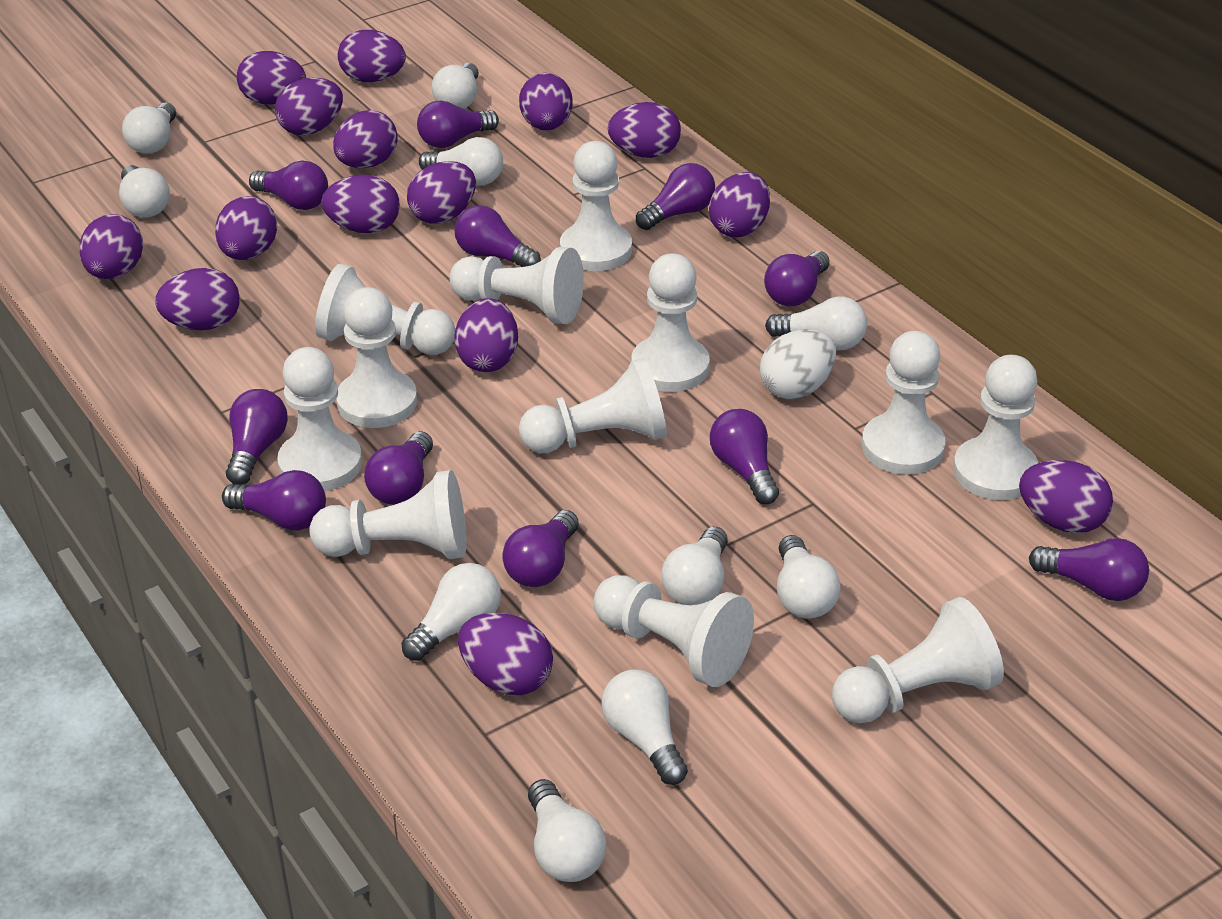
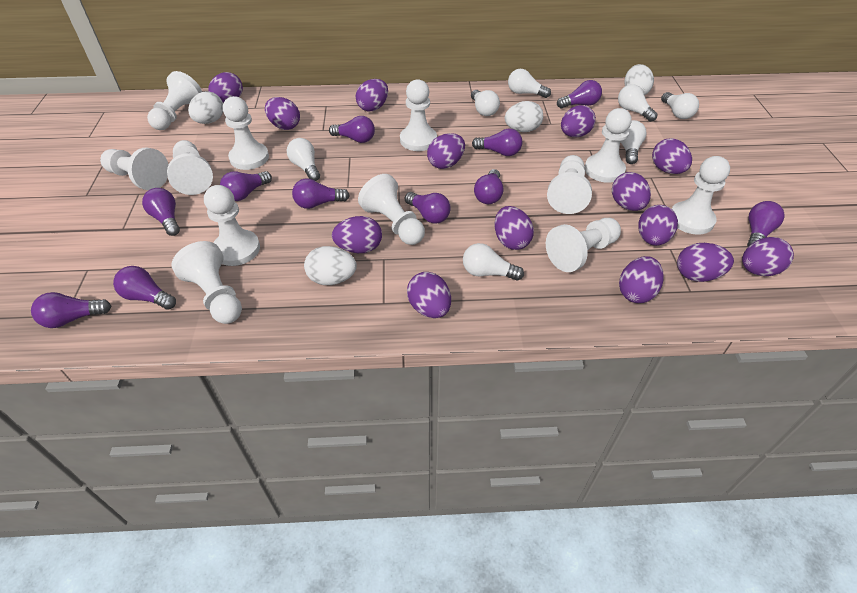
purple egg: [79,214,143,279] [155,268,240,330] [215,196,277,260] [237,51,306,104] [275,78,343,135] [321,175,400,233] [333,110,398,168] [338,30,406,82] [407,161,476,224] [454,298,518,372] [458,613,553,695] [519,73,573,131] [607,102,681,158] [709,172,770,238] [1019,460,1113,533] = 15 -> [208,72,243,103] [265,97,300,130] [332,216,382,253] [356,79,388,111] [407,272,451,318] [427,133,465,169] [495,206,534,250] [561,105,596,137] [612,172,651,211] [619,256,664,303] [638,205,678,246] [652,138,692,174] [677,243,734,282] [742,237,794,276] = 14
white egg: [760,329,836,399] = 1 -> [188,91,223,124] [304,246,357,285] [505,101,543,132] [624,64,654,95] = 4
white light bulb: [119,165,170,217] [122,103,176,153] [401,563,501,661] [419,137,503,186] [431,63,479,109] [528,779,606,882] [602,670,688,785] [661,527,728,605] [765,297,867,351] [777,535,841,618] = 10 -> [287,138,320,181] [463,243,524,281] [471,90,500,116] [508,69,551,98] [618,84,658,122] [620,120,647,164] [661,92,699,119] = 7

